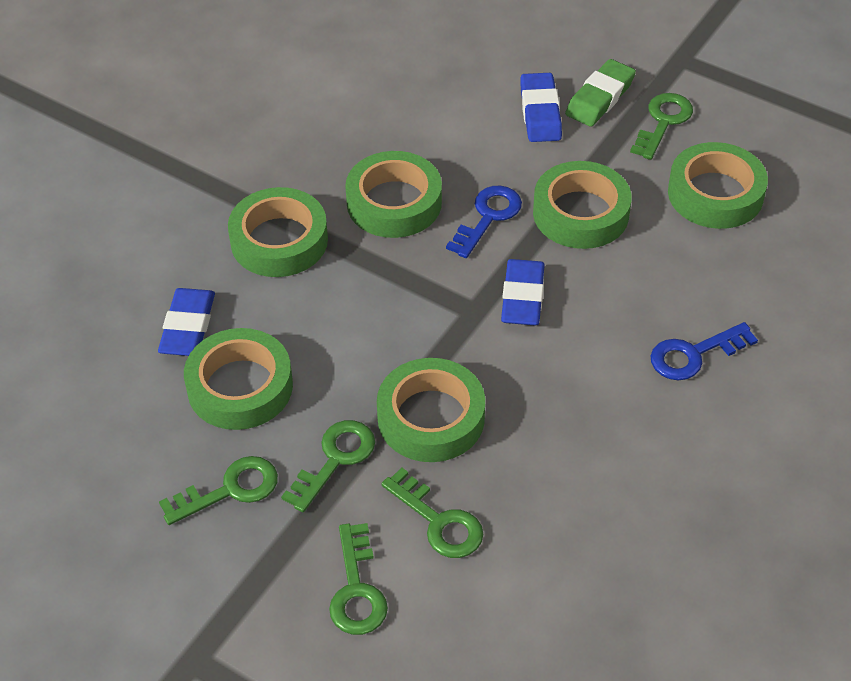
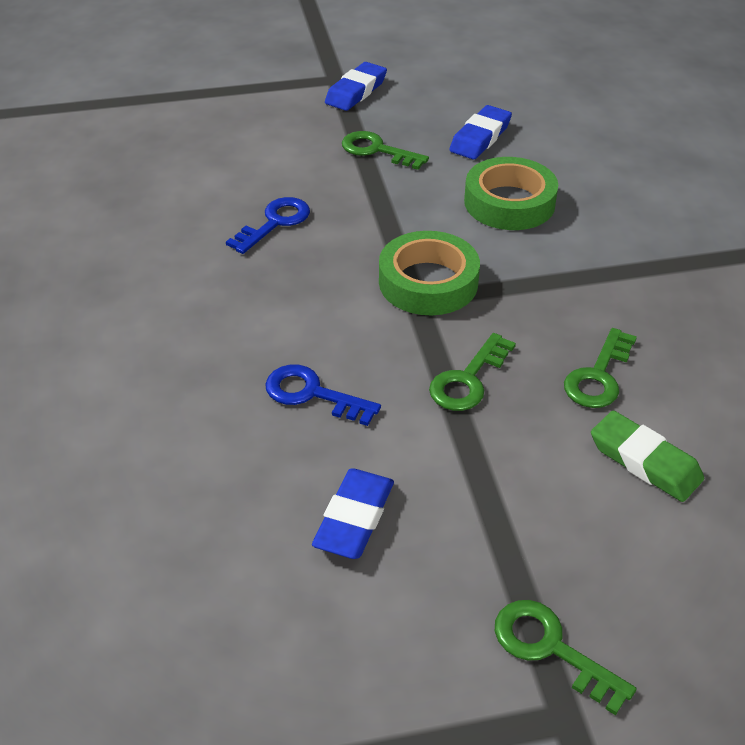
green key: [159,456,278,525] [281,420,375,512] [329,523,388,635] [381,468,483,558] [630,93,693,160] = 5 -> [342,131,429,170] [429,333,516,411] [495,600,636,715] [564,328,637,408] = 4
green tape: [184,328,293,430] [228,187,328,277] [345,151,442,238] [377,358,485,462] [533,161,631,249] [668,142,768,229] = 6 -> [379,231,480,315] [464,157,558,230] = 2

